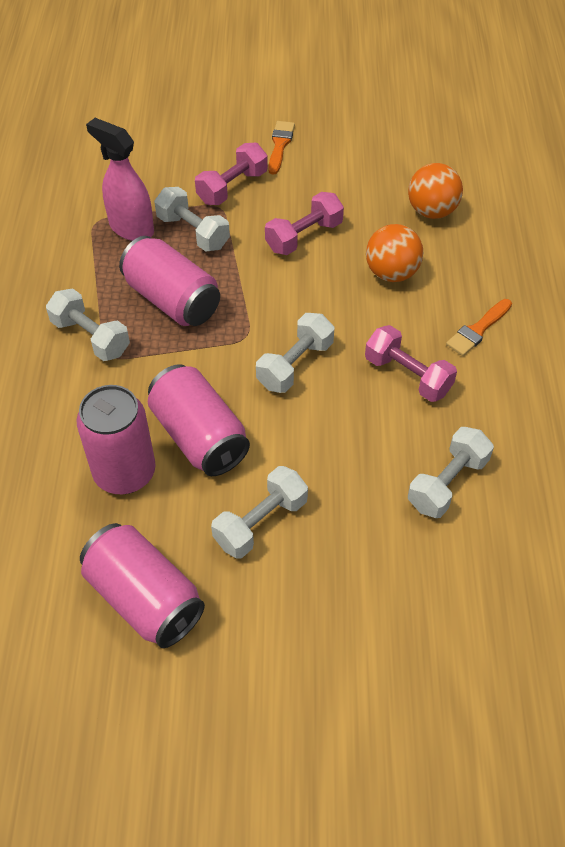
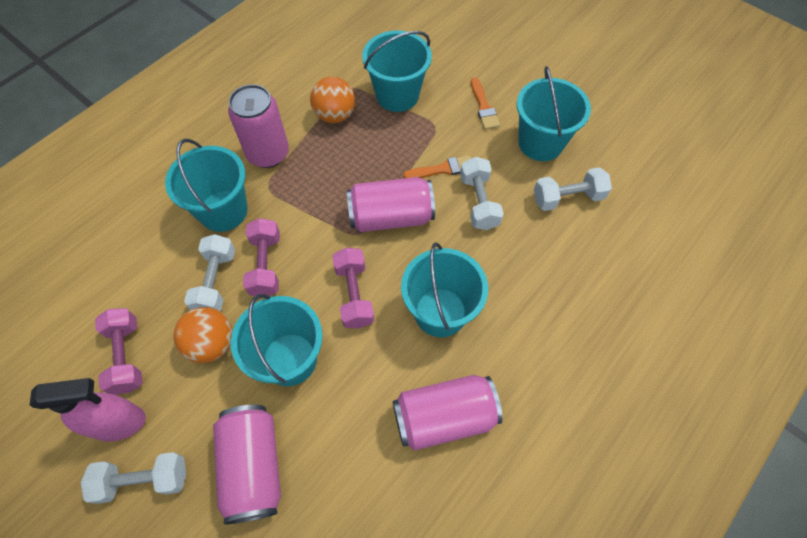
turquoise bucket: none = 0 -> [165,139,248,232] [231,294,323,386] [362,30,432,112] [401,242,488,337] [517,66,591,161] = 5
white dumbbell: [46,288,130,361] [154,187,230,252] [211,466,308,558] [256,313,334,393] [408,427,494,518] = 5 -> [81,452,186,504] [184,234,236,311] [460,157,504,230] [534,167,612,211] = 4

